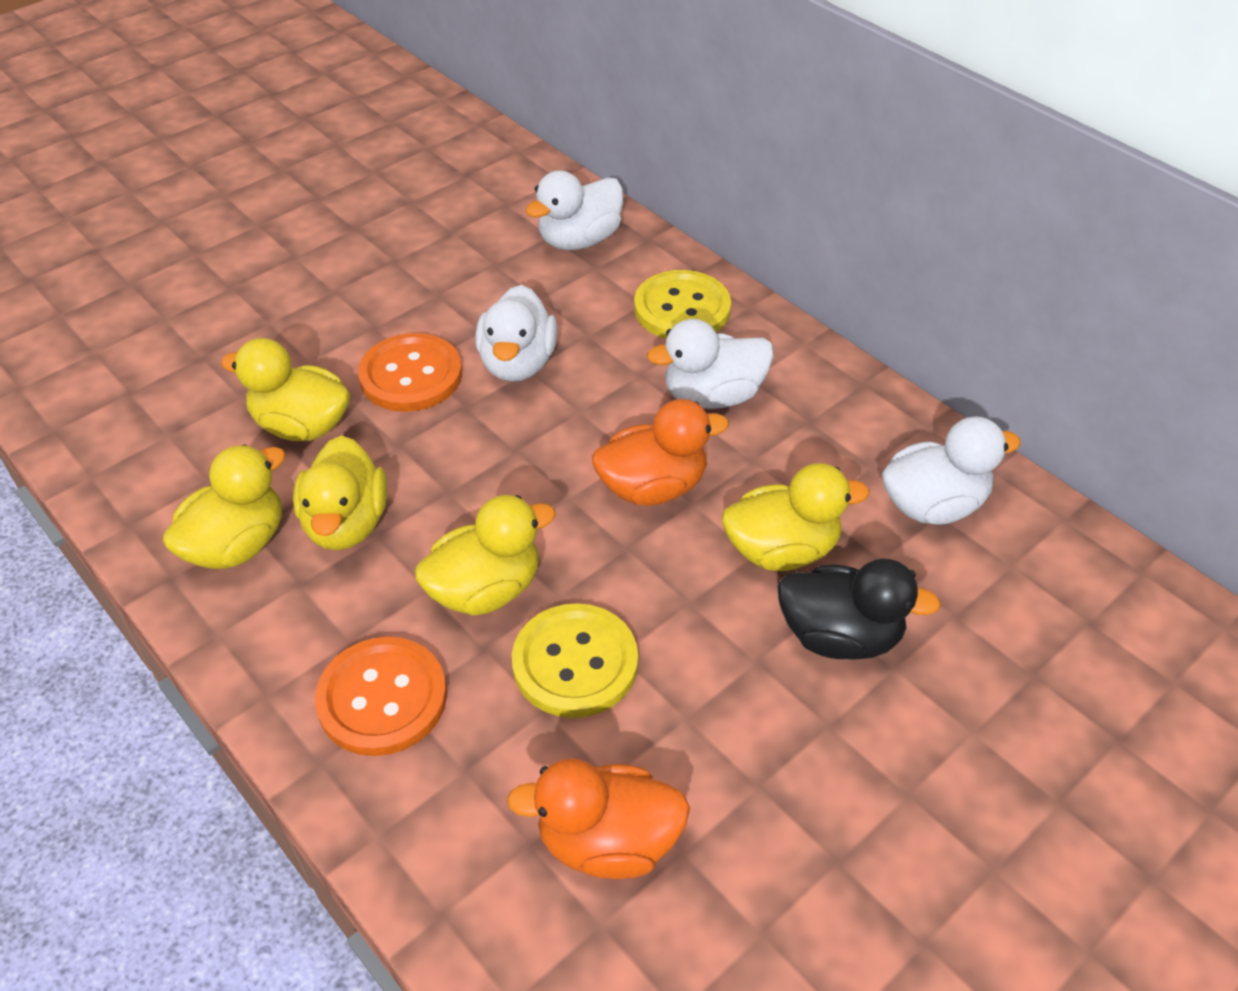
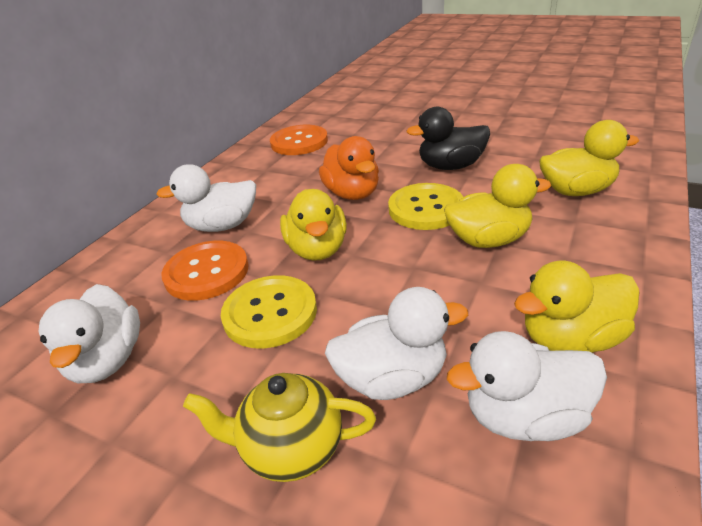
orange duck: [507,758,690,879] [592,399,729,506] = 2 -> [319,136,379,200] = 1
yellow duck: [163,445,286,569] [221,338,350,441] [293,435,387,550] [415,495,556,616] [722,463,869,571] = 5 -> [280,189,347,261] [444,164,551,248] [514,260,639,353] [539,120,639,196] = 4
yellow teapot: none = 0 -> [183,373,376,482] = 1

